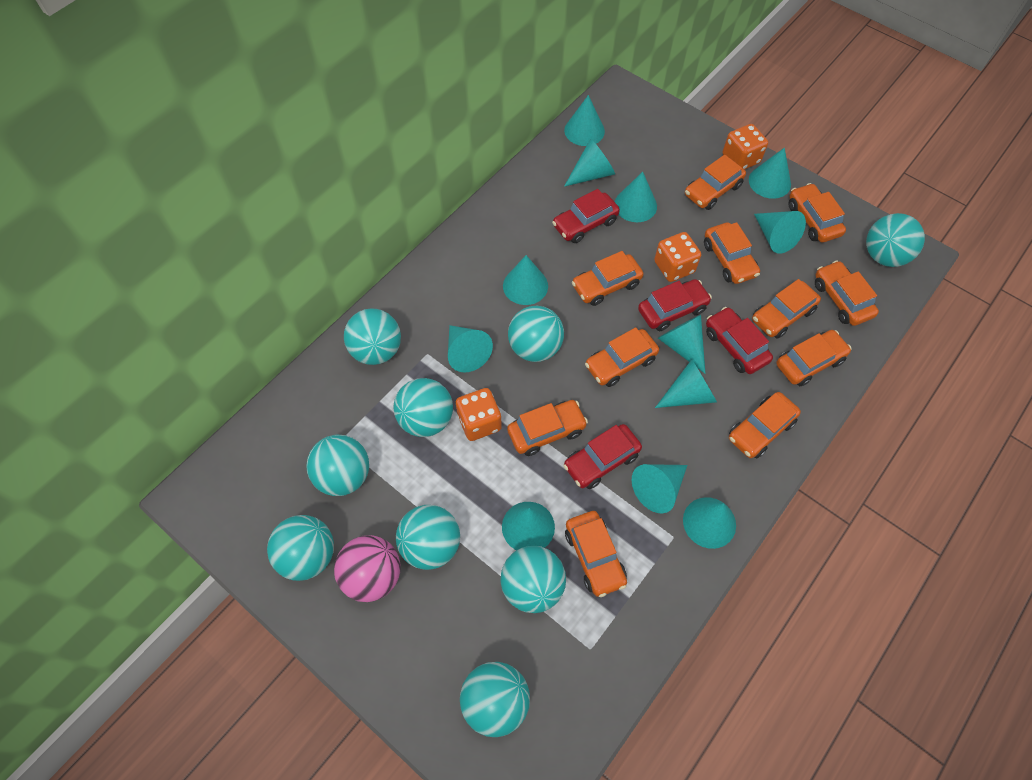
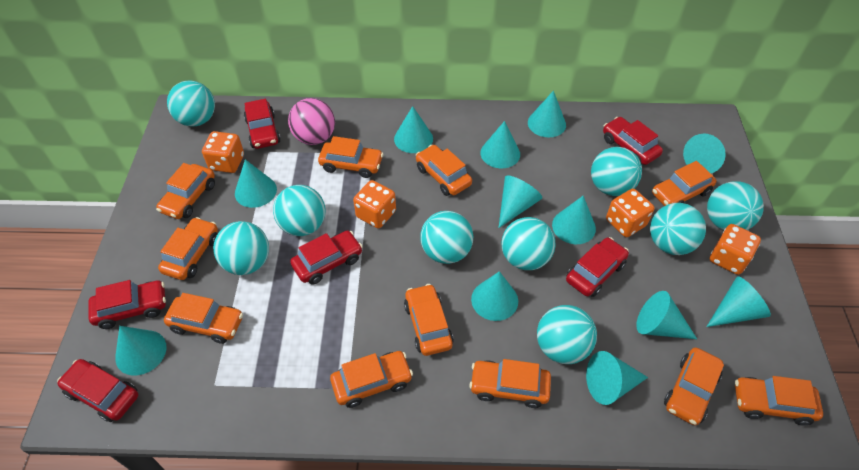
orange dice: [456,388,502,441] [654,232,701,282] [723,124,768,170] = 3 -> [202,131,244,173] [353,180,396,228] [606,189,655,237] [710,224,761,275] = 4
red car: [552,189,620,243] [563,424,642,489] [638,279,712,331] [706,307,773,374] = 4 -> [57,359,138,422] [88,280,166,329] [244,99,281,149] [290,230,363,285] [566,237,629,297] [603,117,663,165] = 6

